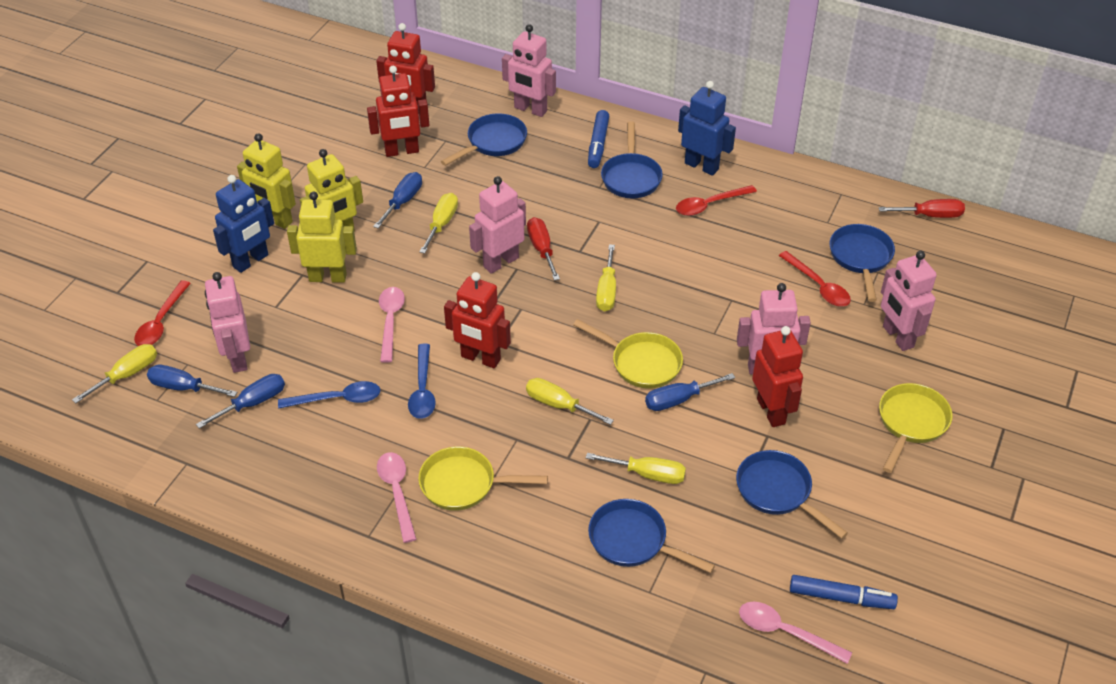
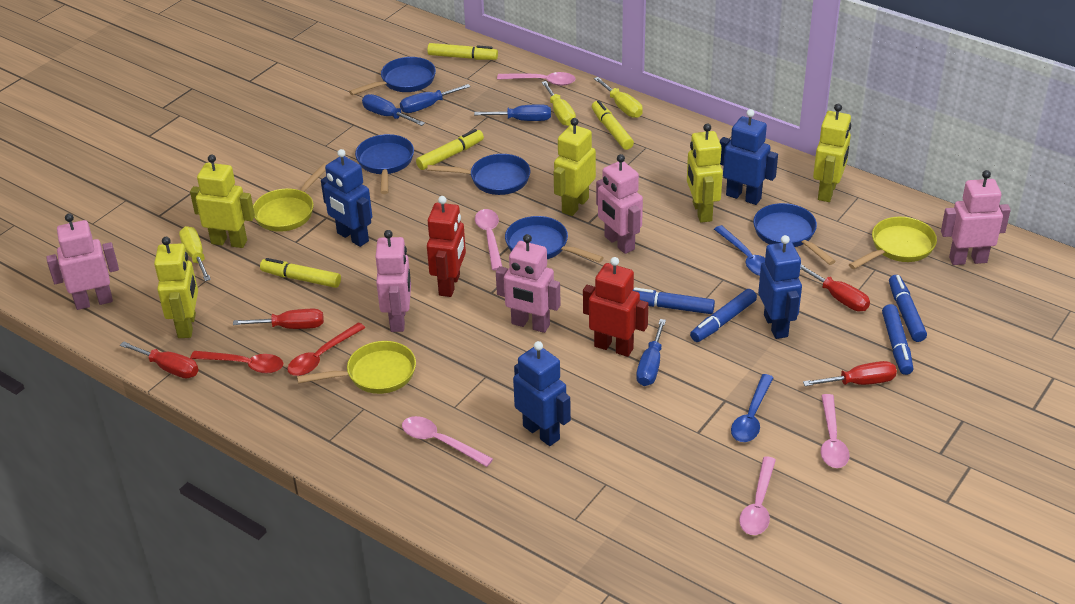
blue marker: [588,110,609,168] [790,575,898,609] = 2 -> [632,288,715,314] [690,289,757,342] [882,304,913,375] [889,275,927,342] = 4
blue robot: [213,175,274,273] [678,81,736,176] = 2 -> [321,149,372,247] [513,341,571,446] [720,109,778,205] [758,235,802,339] = 4
pink spoon: [377,452,416,543] [379,287,405,363] [739,601,852,664] = 3 -> [402,416,493,467] [475,209,503,271] [497,72,576,86] [739,456,776,535] [821,394,849,468] = 5
red robot: [367,66,429,157] [376,23,435,112] [444,272,511,368] [752,326,803,427] = 4 -> [427,196,466,297] [583,257,649,357] = 2
red screwdriver: [527,217,560,280] [879,199,965,218] = 2 -> [120,341,199,378] [233,309,324,329] [800,264,870,311] [803,361,897,386] = 4
red spoon: [134,280,191,346] [676,185,757,216] [779,251,851,306] = 3 -> [190,351,284,374] [287,322,365,376] = 2
yellow marker: none = 0 -> [260,258,341,288] [416,129,484,170] [427,43,498,60] [592,100,634,150] = 4
yellow robot: [237,133,296,229] [287,192,357,283] [300,149,363,232] = 3 -> [154,237,198,338] [190,155,255,248] [554,118,596,216] [687,124,723,223] [813,104,851,202] = 5
yellow screwdriver: [72,344,157,404] [420,193,458,254] [526,378,614,425] [586,453,686,484] [596,244,616,312] = 5 -> [179,226,211,281] [541,81,576,126] [594,77,643,118] = 3

